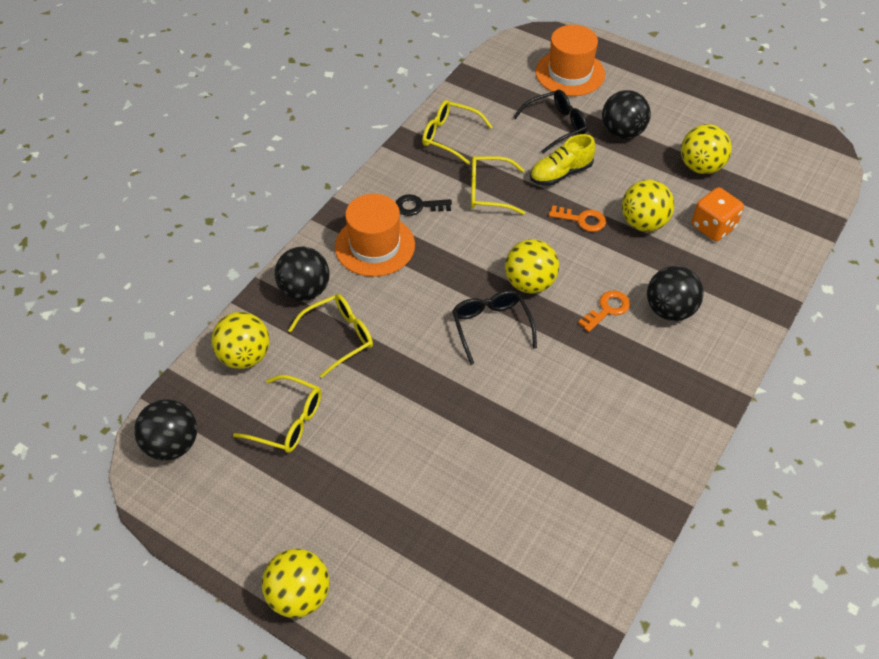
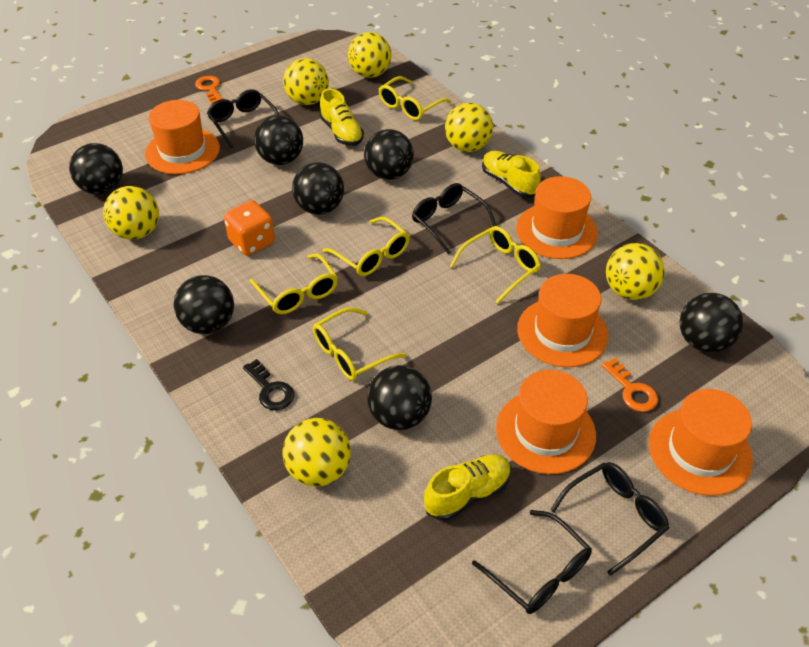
black ball: [134,399,197,461] [275,247,330,301] [602,90,651,139] [647,266,704,321] = 4 -> [69,143,123,195] [174,275,234,334] [254,115,303,165] [292,162,344,215] [364,129,414,180] [367,365,432,430] [680,293,743,353] = 7
black glasses: [452,290,537,364] [513,90,587,153] = 2 -> [207,89,279,148] [412,183,497,254] [472,510,592,614] [550,462,669,576] = 4
orange hat: [335,194,415,277] [535,25,605,96] = 2 -> [145,100,220,174] [496,370,596,474] [516,176,598,259] [517,274,609,367] [649,389,753,496] = 5
yellow ball: [211,312,270,369] [262,549,330,618] [505,239,559,294] [622,180,674,232] [681,124,732,174] = 5 -> [103,186,159,240] [282,418,351,487] [283,58,329,105] [348,32,392,78] [445,103,493,152] [606,243,665,300] = 6
yellow glasses: [233,375,321,453] [288,294,373,378] [422,100,492,165] [471,156,525,215] = 4 -> [250,254,338,314] [313,307,407,381] [322,217,410,276] [379,76,452,120] [450,226,541,303] = 5
yellow shoe: [530,134,596,186] = 1 -> [319,88,364,146] [424,455,511,521] [482,151,541,198] = 3

